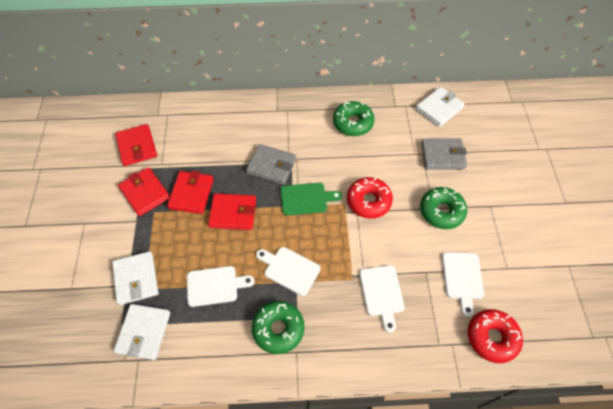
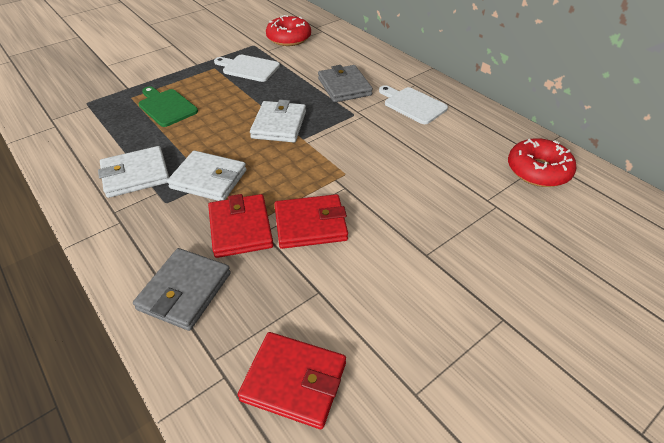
green donut: [252,301,304,354] [333,101,374,136] [420,187,467,229] = 3 -> none = 0
red wallet: [115,124,157,166] [118,167,170,216] [167,171,214,214] [208,193,256,230] = 4 -> [208,194,274,258] [238,332,346,429] [274,194,348,249] = 3
white cutting board: [187,266,254,307] [256,247,321,296] [360,265,405,333] [442,252,484,317] = 4 -> [214,55,280,82] [379,85,448,124] = 2

